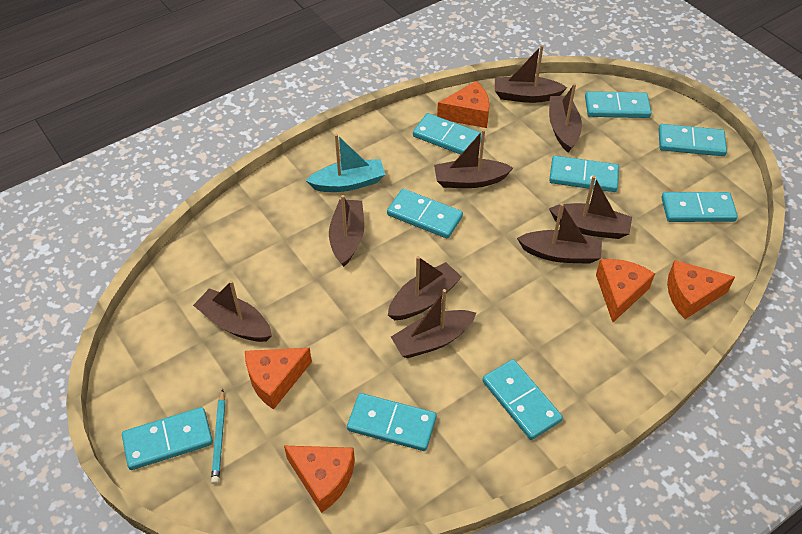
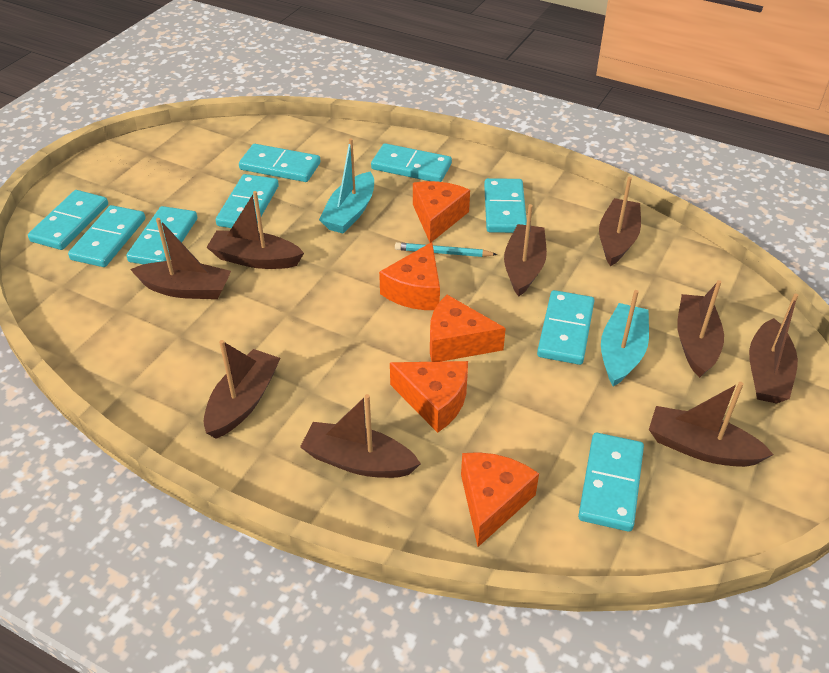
turquoise boat: [306,134,386,192] = 1 -> [319,138,374,234] [601,290,649,387] = 2

